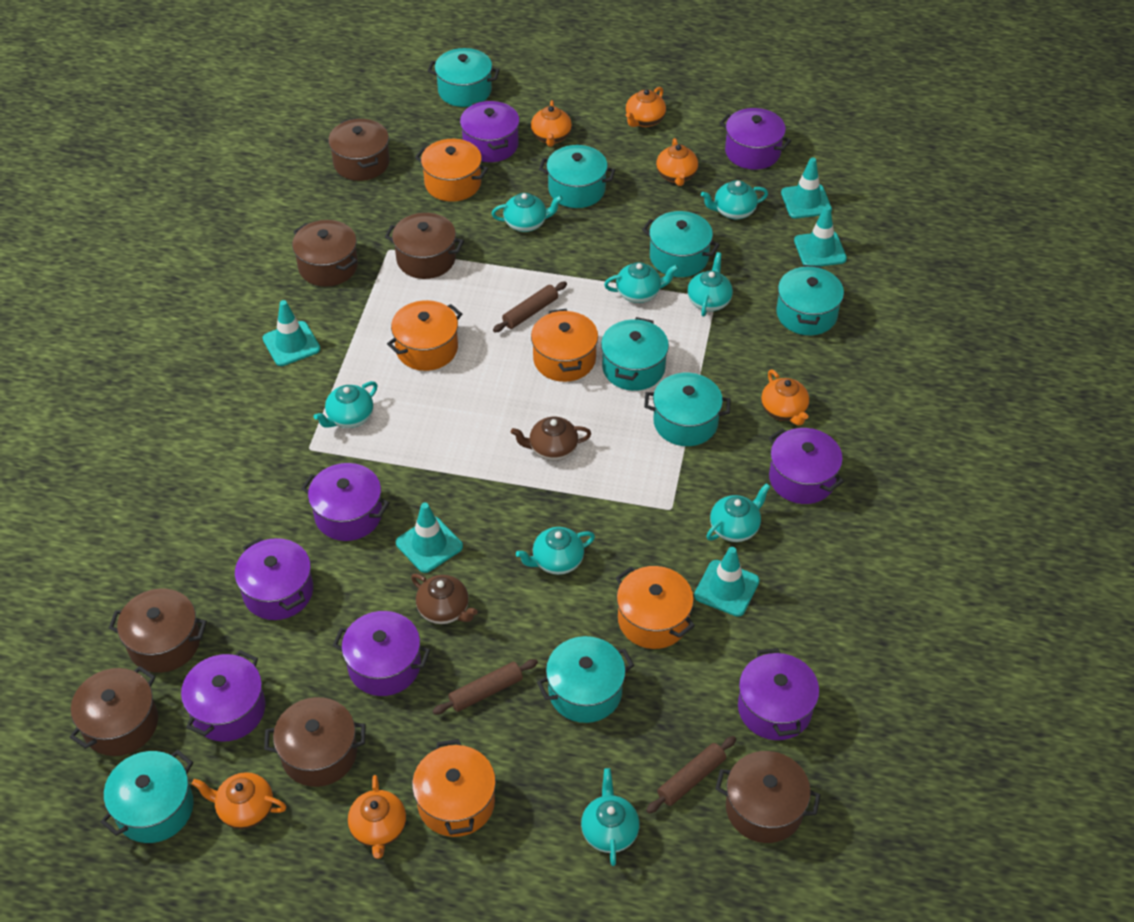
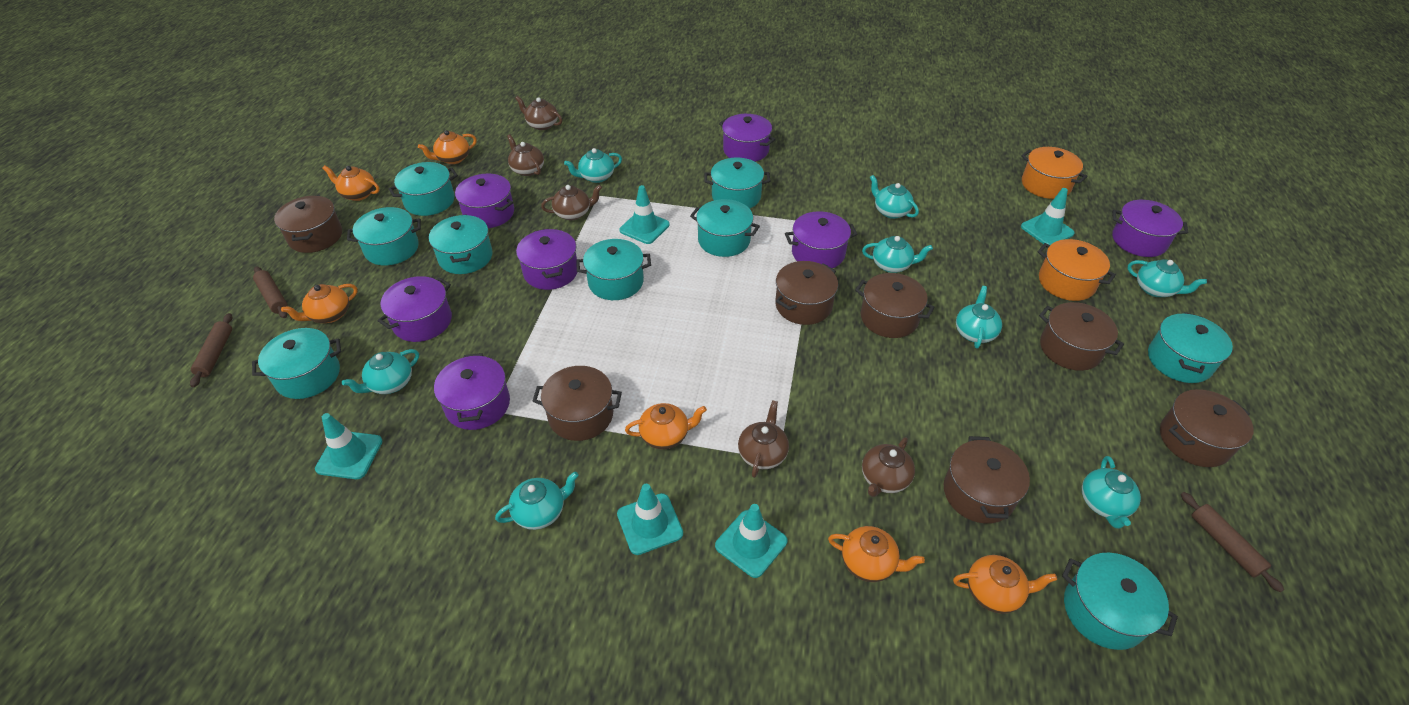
brown teapot: [411,573,478,624] [511,417,591,461] = 2 -> [507,134,544,176] [515,96,562,130] [541,185,602,220] [738,400,789,478] [862,437,915,497] = 5
orange pot: [387,300,462,371] [412,739,496,837] [415,139,489,202] [531,309,598,382] [616,566,695,649] = 5 -> [1021,147,1087,199] [1038,239,1116,301] = 2
purple pot: [181,650,265,742] [235,537,313,620] [301,463,389,541] [333,611,430,696] [460,100,519,162] [720,108,791,170] [738,648,819,740] [769,428,844,504] = 8 -> [377,276,452,342] [434,353,510,430] [455,174,514,228] [516,228,577,290] [719,114,776,162] [785,211,858,268] [1112,200,1188,257] = 7
turquoise pot: [101,750,194,843] [428,48,500,107] [537,636,634,723] [539,145,615,208] [601,317,669,391] [642,211,720,277] [644,373,731,446] [777,265,844,335] = 8 -> [252,328,341,399] [347,207,421,266] [389,162,458,216] [429,214,493,274] [577,239,651,300] [690,199,760,257] [704,157,770,209] [1062,552,1178,650] [1148,312,1233,383] = 9

